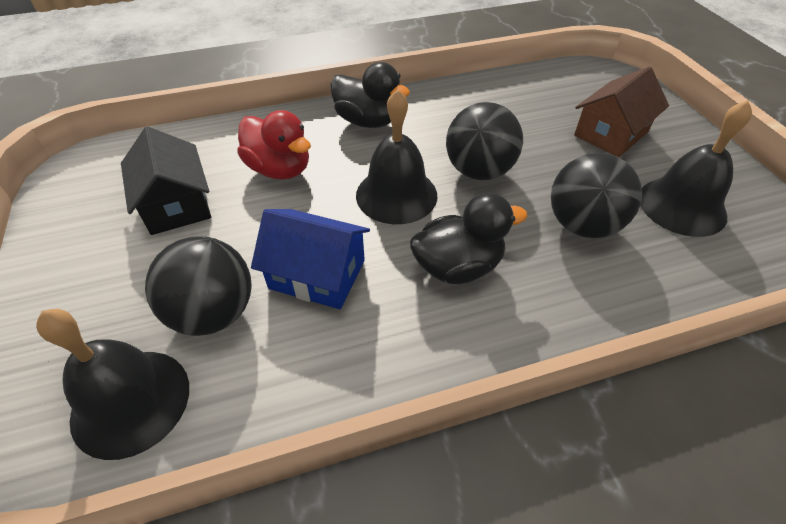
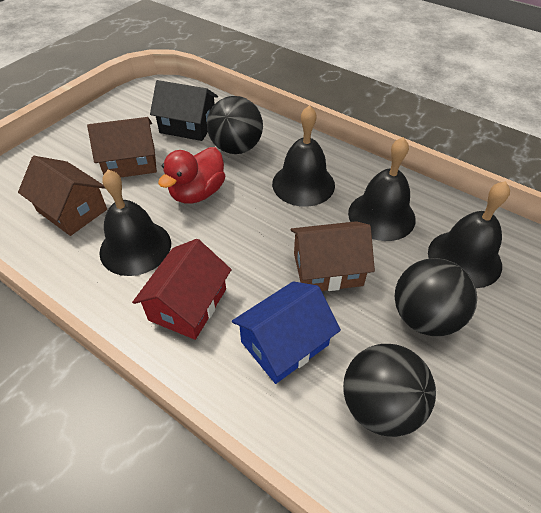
black bell: [36,309,189,460] [356,89,437,224] [640,100,752,237] = 3 -> [100,170,171,276] [272,105,335,207] [348,137,416,241] [428,181,510,288] = 4
black duck: [330,62,410,128] [410,193,528,284] = 2 -> none = 0
brown house: [574,66,669,157] = 1 -> [18,156,107,236] [87,117,157,177] [291,221,375,291] = 3
red house: none = 0 -> [132,239,232,340] = 1

